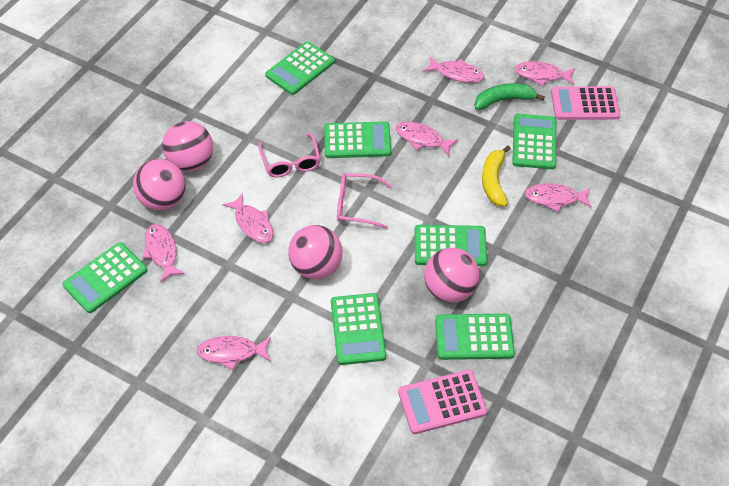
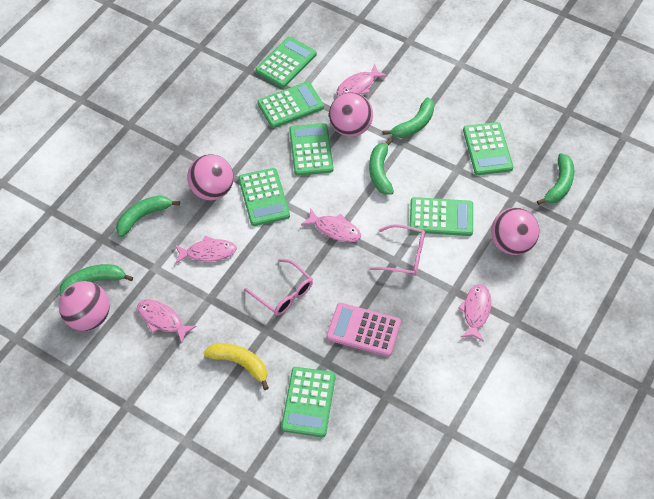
green banana: [474,83,545,110] = 1 -> [60,264,133,296] [116,195,180,237] [369,138,394,195] [383,97,434,138] [537,153,575,205] = 5
pink calculator: [398,370,487,434] [551,86,620,120] = 2 -> [326,303,401,357] = 1
pink fish: [143,224,185,282] [197,336,271,370] [222,193,274,243] [395,122,458,156] [423,56,484,83] [514,61,575,86] [525,184,592,212] = 7 -> [137,299,197,343] [175,236,237,264] [301,209,361,242] [337,64,387,96] [458,284,491,342] = 5

